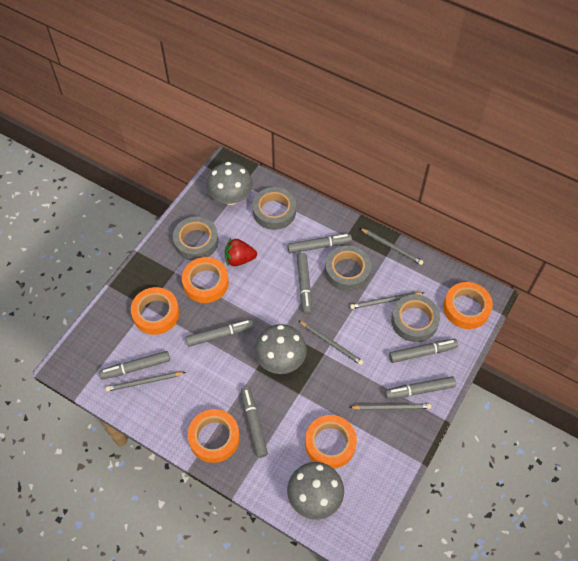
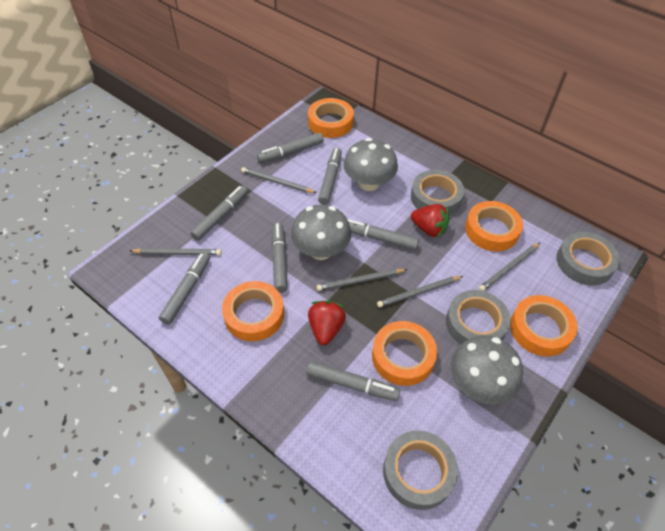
red strawberry: [224,238,257,266] = 1 -> [308,301,346,345] [411,204,449,238] = 2

